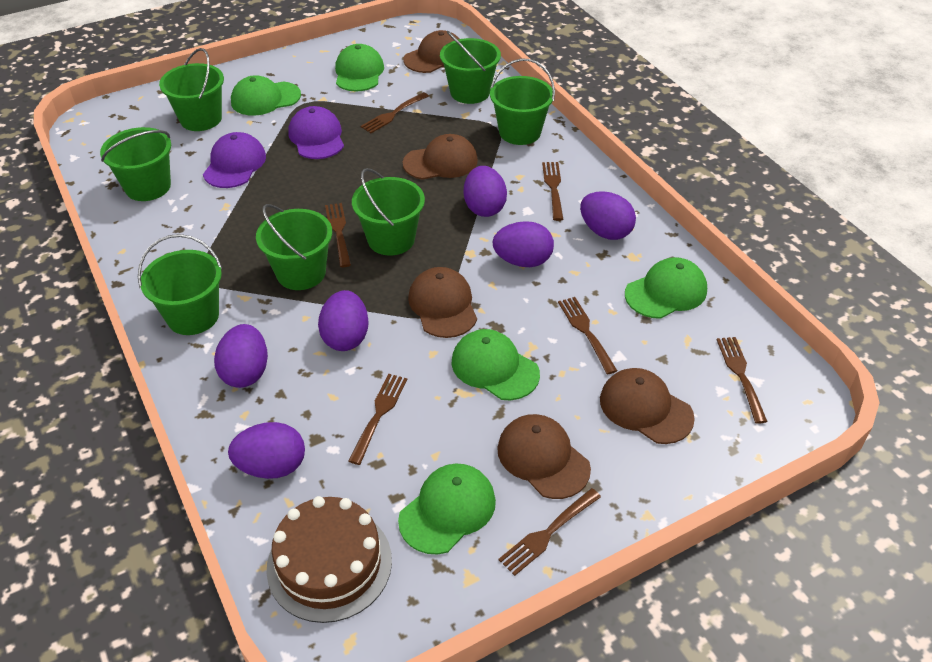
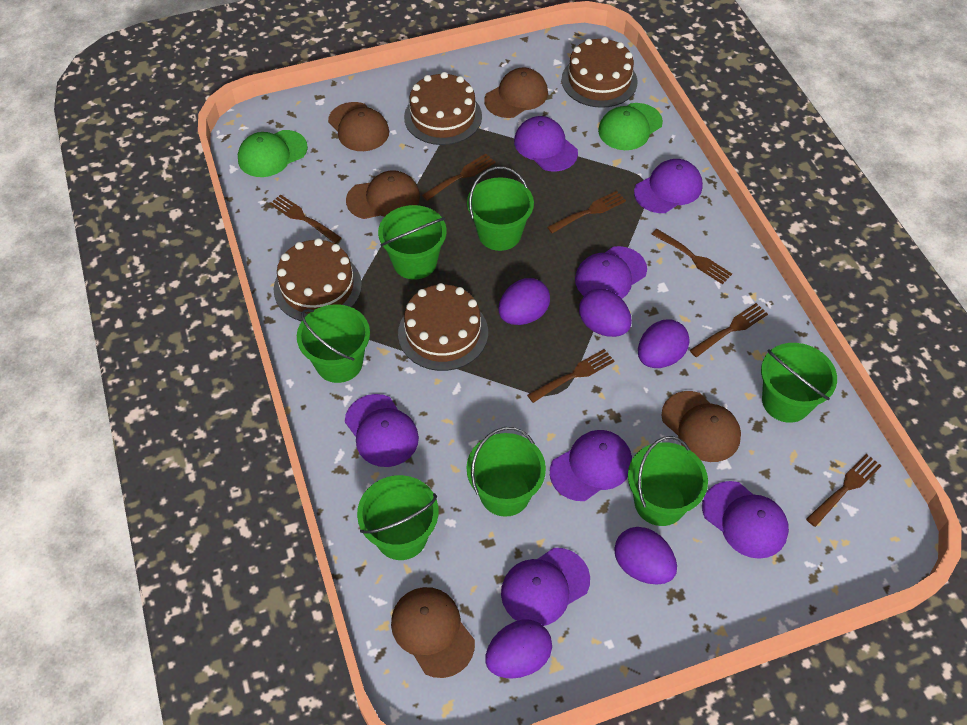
brown cake: [267,496,392,623] = 1 -> [274,238,362,321] [398,283,488,371] [404,72,482,145] [562,37,638,108] = 4
green cap: [231,75,301,116] [335,44,384,92] [398,464,496,555] [452,329,540,400] [625,257,707,319] = 5 -> [238,130,308,177] [598,103,663,150] = 2
purple cap: [203,132,266,188] [288,106,344,159] = 2 -> [345,394,419,467] [501,548,590,626] [514,116,578,171] [550,430,632,501] [575,246,647,299] [634,159,703,213] [702,481,789,559] = 7
purple egg: [214,324,268,388] [228,422,305,479] [318,290,369,351] [464,166,507,217] [493,221,554,267] [580,191,636,240] = 6 -> [485,619,552,679] [498,278,550,325] [579,289,632,337] [614,527,677,584] [638,319,690,368] = 5

